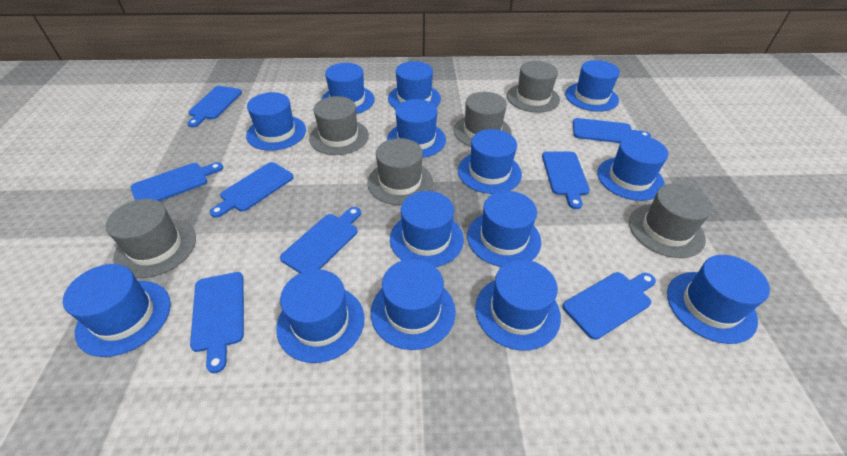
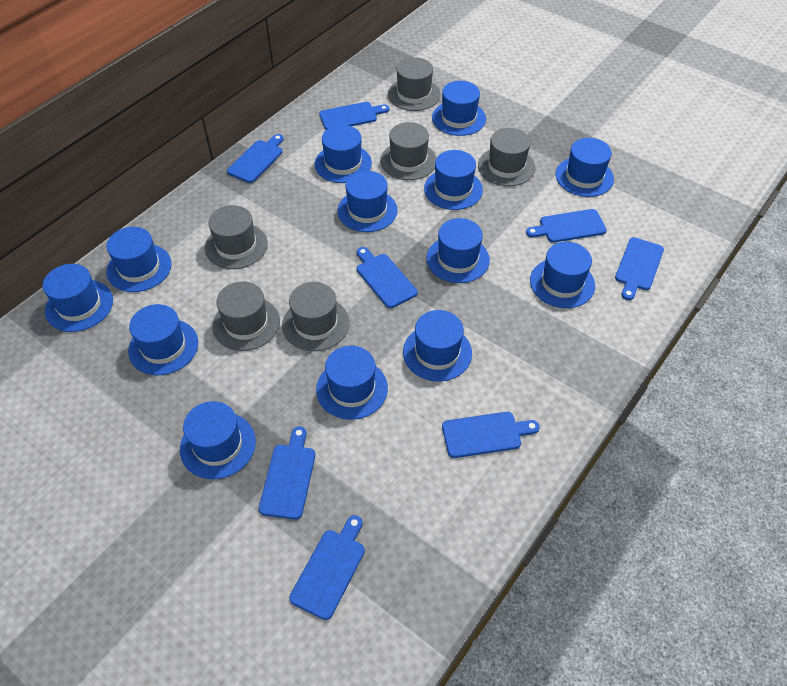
blue hat: [63,264,171,357] [246,92,306,151] [276,269,364,363] [321,63,375,114] [371,259,456,350] [387,99,446,158] [388,61,441,109] [390,191,464,267] [458,129,522,194] [467,191,541,267] [475,260,561,351] [565,60,620,112] [597,135,668,201] [667,255,770,344] = 14 -> [43,264,113,332] [106,227,172,292] [128,304,198,375] [180,401,256,479] [315,125,372,183] [316,346,388,420] [337,171,398,232] [403,310,472,382] [424,150,483,210] [426,218,490,283] [432,81,486,136] [530,242,595,308] [555,138,614,197] = 13

